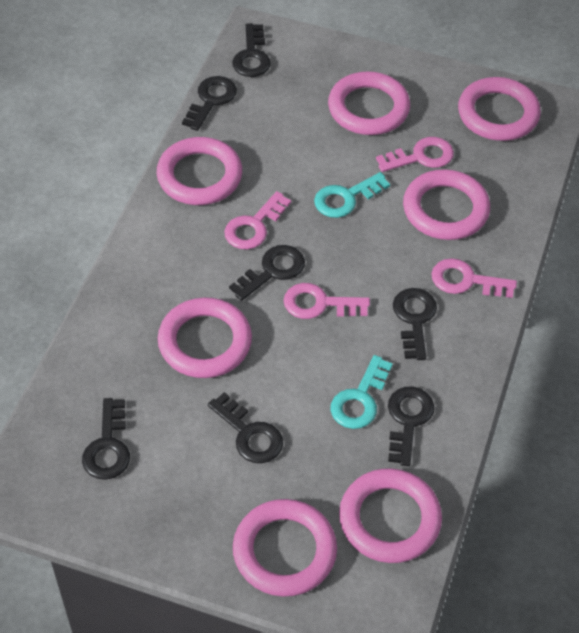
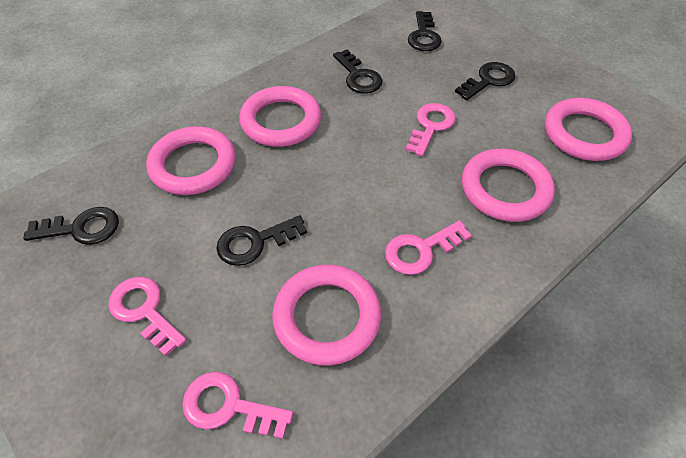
black key: [82,398,130,480] [182,76,237,131] [208,392,283,463] [229,245,305,301] [232,23,271,77] [388,387,434,466] [393,288,437,360] = 7 -> [23,207,119,245] [216,215,307,266] [333,49,383,94] [408,11,442,51] [455,62,515,100] = 5
pink ring: [156,137,242,205] [158,297,252,378] [233,499,337,597] [328,71,410,135] [339,468,442,563] [403,169,490,240] [458,77,541,141] = 7 -> [146,126,236,195] [239,86,321,147] [272,265,381,366] [462,149,555,222] [545,98,632,161] = 5
turquoise key: [314,172,390,218] [330,355,393,429] = 2 -> none = 0

